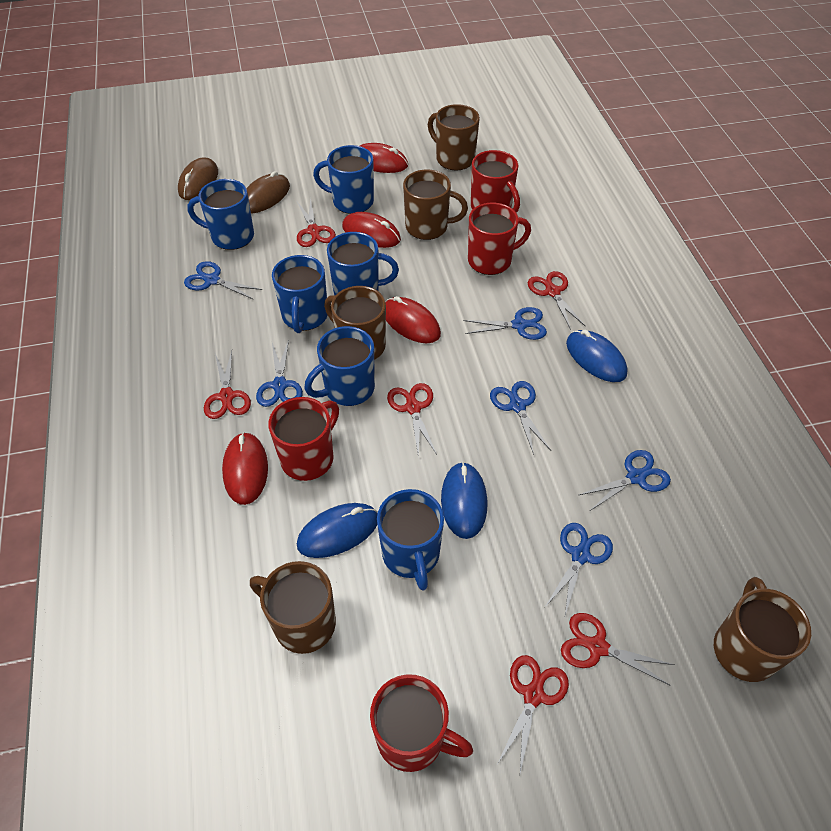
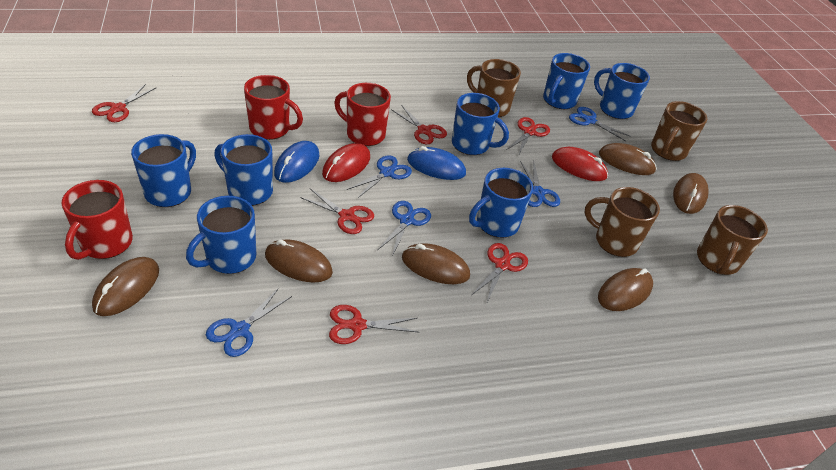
blue mouse: [297,503,378,558] [441,462,487,539] [566,330,627,382] = 3 -> [274,141,320,183] [407,146,466,180] = 2
blue mug: [187,179,254,250] [272,255,327,333] [304,326,375,406] [313,145,374,214] [327,232,399,295] [377,489,444,591] = 6 -> [131,134,196,207] [186,196,256,274] [214,134,273,206] [452,93,509,155] [469,168,533,238] [543,53,590,109] [594,63,650,119] = 7
blue scissors: [184,261,262,300] [256,340,303,407] [463,307,547,340] [490,381,551,455] [545,523,613,616] [579,450,671,511] = 6 -> [206,288,292,357] [347,156,412,198] [378,201,431,257] [520,161,560,207] [569,107,631,141] = 5
brown mouse: [178,158,218,200] [246,171,290,213] = 2 -> [92,257,159,316] [265,239,333,283] [402,243,470,284] [598,268,653,311] [599,143,657,175] [673,173,709,214] = 6
brown mug: [250,561,336,654] [324,286,386,360] [403,170,468,240] [428,104,480,170] [714,577,811,682] = 5 -> [467,59,521,117] [585,187,660,257] [651,101,707,161] [697,205,768,275] = 4
red mouse: [222,432,268,505] [342,212,401,248] [360,143,408,173] [386,296,441,343] = 4 -> [322,143,370,182] [552,147,608,181] = 2
red mug: [268,397,339,481] [370,674,473,772] [468,203,531,275] [471,150,520,213] = 4 -> [61,180,133,260] [244,75,303,140] [334,83,391,146] = 3

